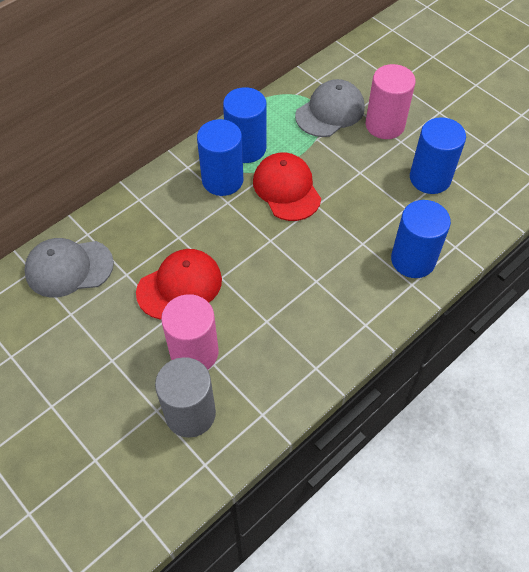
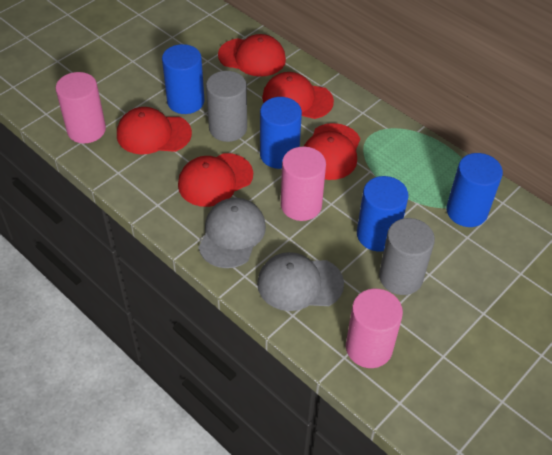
grey cylinder: [155,357,216,438] = 1 -> [206,71,247,142] [379,218,435,295] = 2
pink cylinder: [161,294,219,369] [366,64,416,139] = 2 -> [56,72,106,143] [281,147,326,221] [346,289,403,368] = 3
red cap: [136,249,222,320] [253,152,321,221] = 2 -> [117,107,192,154] [178,153,253,207] [218,34,286,77] [262,72,334,119] [303,123,360,180] = 5

